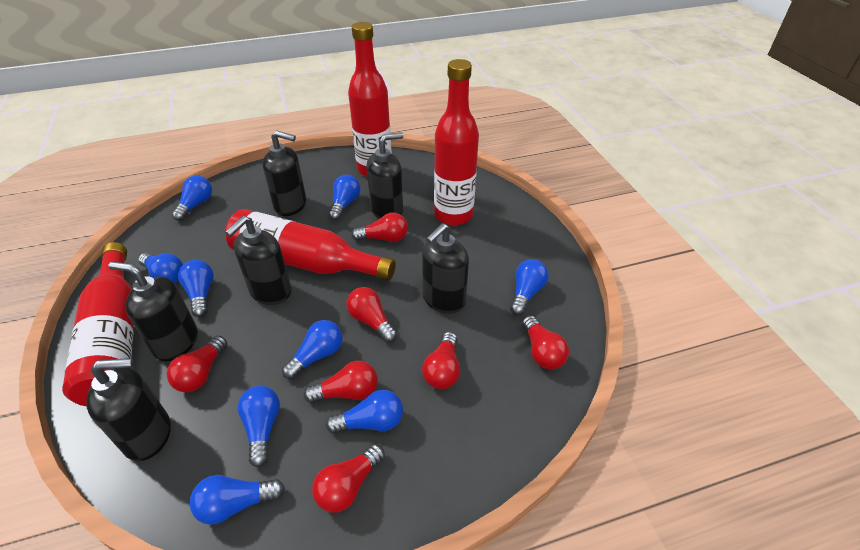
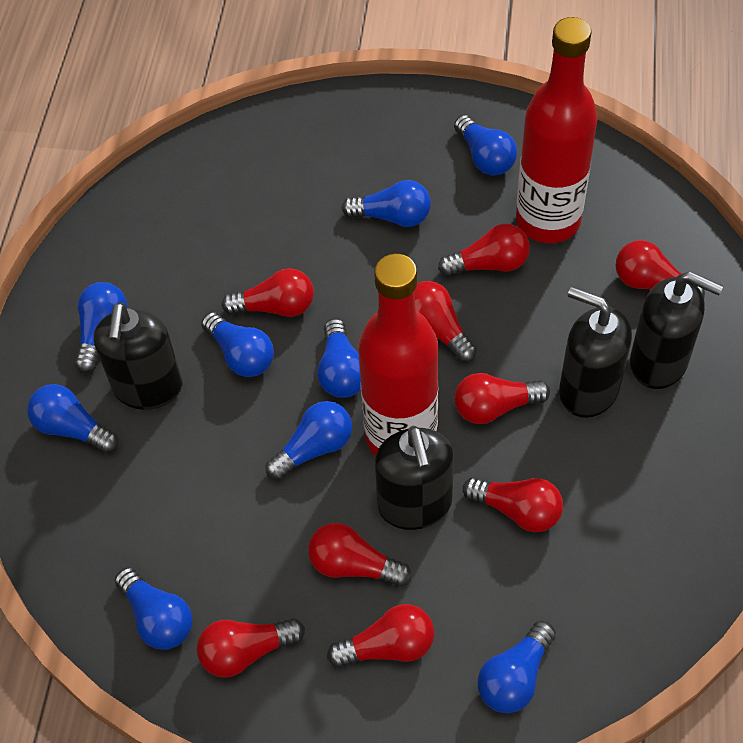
black soap dispenser: [86,358,171,461] [109,262,198,362] [225,216,291,305] [263,130,306,216] [366,132,403,219] [422,223,469,314] = 6 -> [94,302,182,410] [375,426,454,530] [559,287,632,418] [630,272,723,389] = 4
red bottle: [62,242,134,406] [225,209,396,281] [348,22,392,177] [434,59,479,225] = 4 -> [358,254,438,456] [516,17,598,243] = 2
red light bulb: [167,336,227,392] [304,361,378,403] [312,444,385,513] [347,287,397,342] [351,212,408,242] [422,332,460,389] [522,316,569,369] = 7 -> [197,618,305,678] [222,268,314,317] [308,523,411,587] [327,604,434,668] [414,281,477,362] [438,224,530,276] [454,373,550,424] [463,477,563,532] [616,240,705,298] = 9

